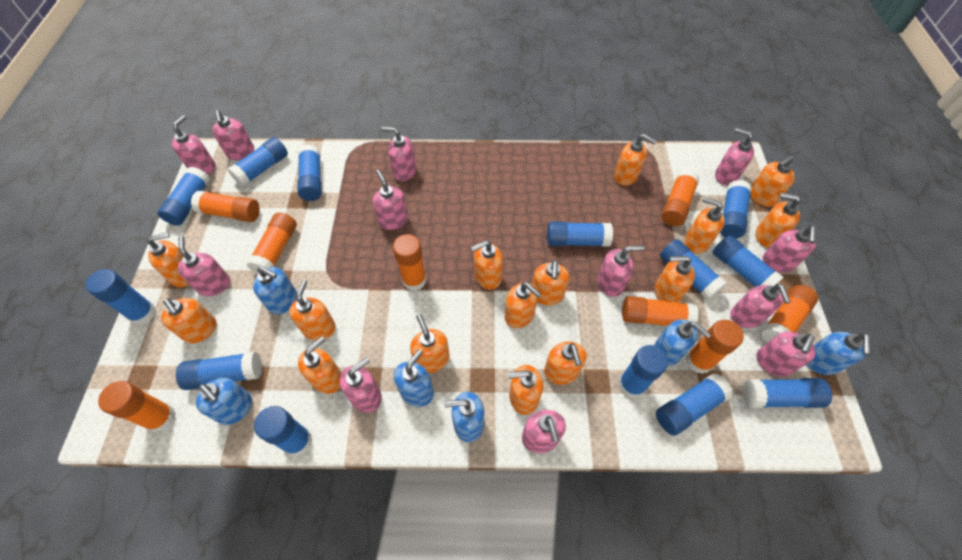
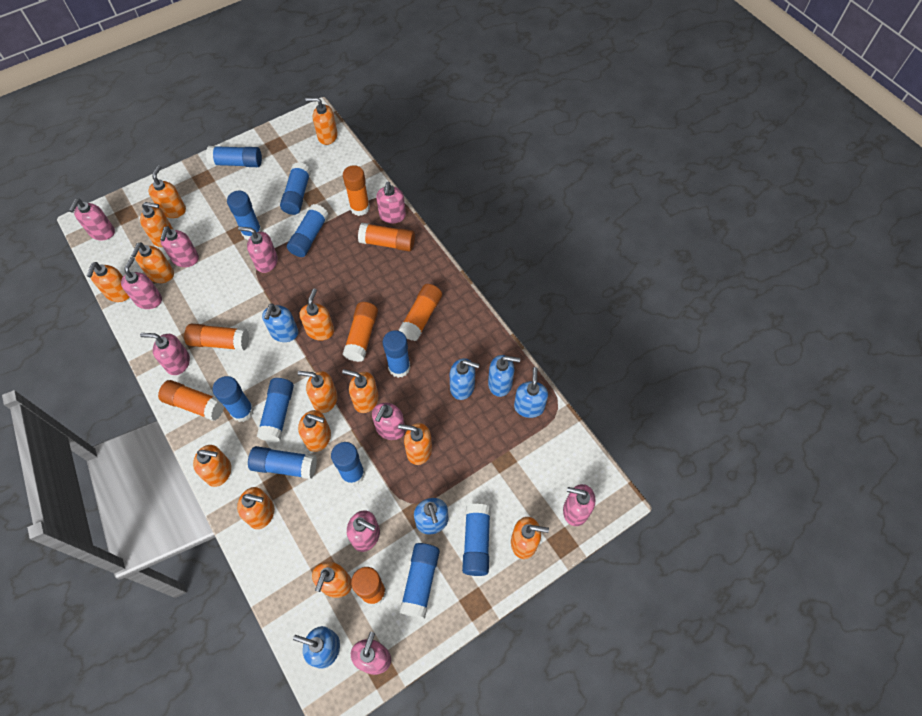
blue glue stick: [85,269,156,325] [158,167,210,226] [176,351,262,390] [228,137,288,187] [254,406,312,456] [298,144,322,201] [547,222,613,247] [618,345,668,398] [656,373,733,436] [660,239,727,300] [713,235,784,287] [720,180,752,239] [742,378,832,408] = 13 -> [206,146,262,167] [213,376,254,422] [227,191,262,240] [248,446,317,479] [257,378,294,442] [280,162,311,215] [287,204,329,257] [331,442,365,485] [383,330,410,378] [399,543,440,619] [462,504,491,576] = 11
orange glue stick: [98,381,176,433] [191,191,260,222] [246,212,297,274] [393,234,427,291] [622,296,699,326] [661,169,699,226] [686,320,744,374] [761,285,818,343] = 8 -> [158,380,224,421] [184,324,249,351] [343,165,370,216] [343,302,378,362] [351,567,386,606] [358,223,415,251] [399,284,442,341] = 7
orange soap dispenser: [147,232,189,287] [161,298,217,344] [289,280,336,340] [298,336,342,394] [410,314,449,373] [471,240,503,290] [505,282,541,328] [508,365,543,415] [532,260,569,306] [544,342,587,385] [614,134,657,186] [655,256,695,302] [685,197,725,254] [751,155,795,207] [755,193,801,248] = 15 -> [87,262,130,302] [131,242,174,283] [140,202,173,247] [148,165,186,218] [193,445,231,487] [237,487,274,529] [298,371,337,413] [298,410,331,452] [300,288,334,341] [305,97,338,145] [312,562,352,598] [342,369,379,413] [398,423,432,465] [511,517,549,559] = 14
pink soap dispenser: [172,115,216,175] [178,236,230,296] [212,110,254,160] [340,357,382,413] [373,170,408,230] [381,127,416,181] [522,410,566,453] [597,245,645,297] [715,128,754,185] [730,284,791,328] [756,332,816,377] [762,226,816,273] = 12 -> [69,199,115,240] [121,257,162,309] [140,333,190,375] [160,226,199,267] [238,227,278,273] [347,510,380,552] [351,632,391,675] [372,403,405,440] [376,181,406,223] [563,484,595,526] = 10

